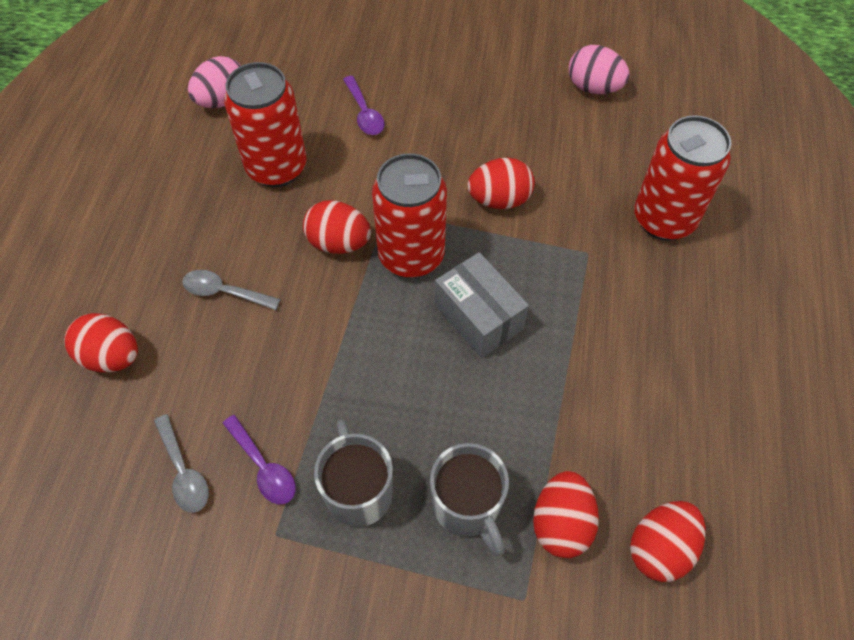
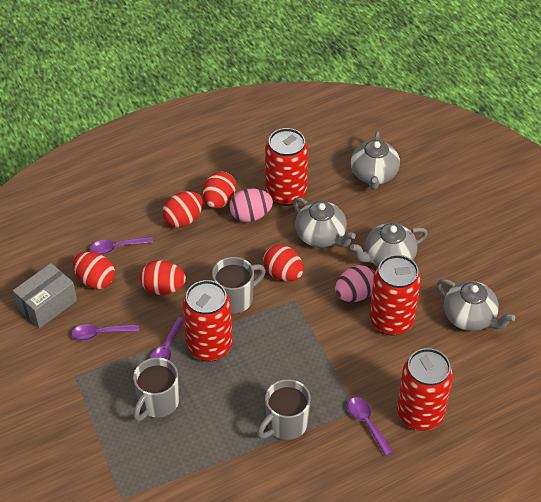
grey mug: [314,419,393,527] [430,443,509,556] = 2 -> [133,357,179,421] [212,257,266,314] [257,379,311,440] = 3
grey spoon: [154,414,209,513] [182,270,280,310] = 2 -> none = 0
grey teapot: none = 0 -> [293,197,356,248] [350,223,428,267] [351,131,400,190] [437,279,516,331] = 4
purple spoon: [222,415,296,504] [343,76,384,135] = 2 -> [71,324,139,341] [90,236,153,255] [150,317,184,361] [348,397,393,456] = 4
red can: [224,62,307,187] [372,153,447,278] [634,115,732,241] = 3 -> [183,280,232,362] [265,128,308,206] [370,255,421,335] [397,348,453,431] = 4

